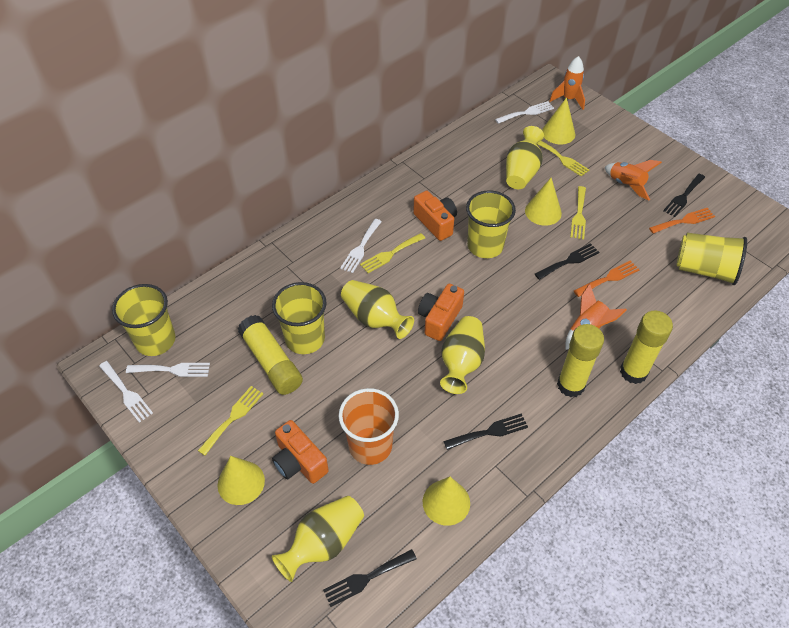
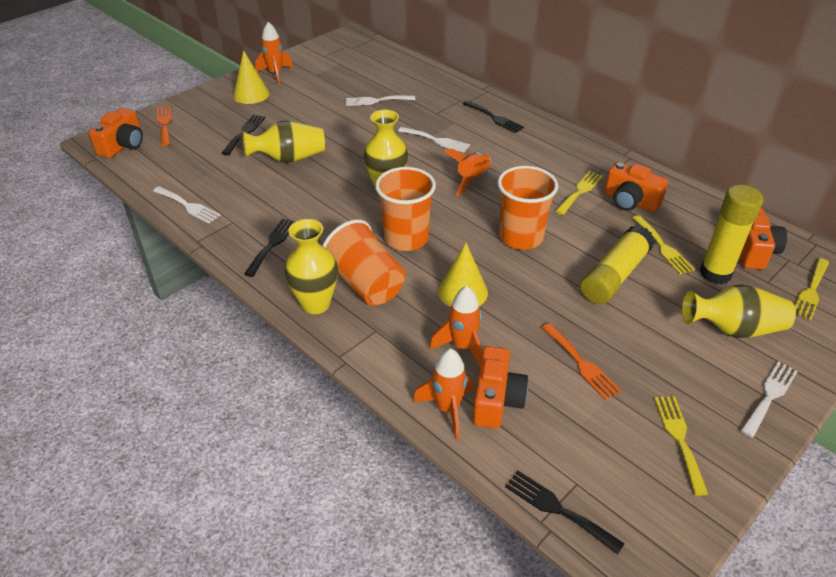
orange camera: [272,420,329,484] [413,191,457,241] [418,284,464,341] = 3 -> [89,108,143,158] [473,346,529,429] [604,162,668,212] [740,208,787,270] = 4
orange cup: [339,388,399,465] = 1 -> [323,219,406,306] [375,167,436,251] [497,166,558,250] = 3
orange rocket: [550,56,585,110] [565,283,627,350] [605,160,662,201] = 3 -> [255,22,293,85] [413,348,474,439] [430,286,482,366] [444,149,491,196] = 4
yellow cone: [218,456,265,505] [423,477,470,526] [525,178,562,226] [542,97,575,144] = 4 -> [233,50,269,104] [438,243,488,307] = 2
yellow cup: [112,284,175,356] [272,282,327,354] [466,191,516,258] [676,233,747,285] = 4 -> none = 0
yellow glue stick: [238,315,303,395] [557,324,604,397] [620,311,673,384] = 3 -> [580,225,655,304] [700,185,763,285] = 2

